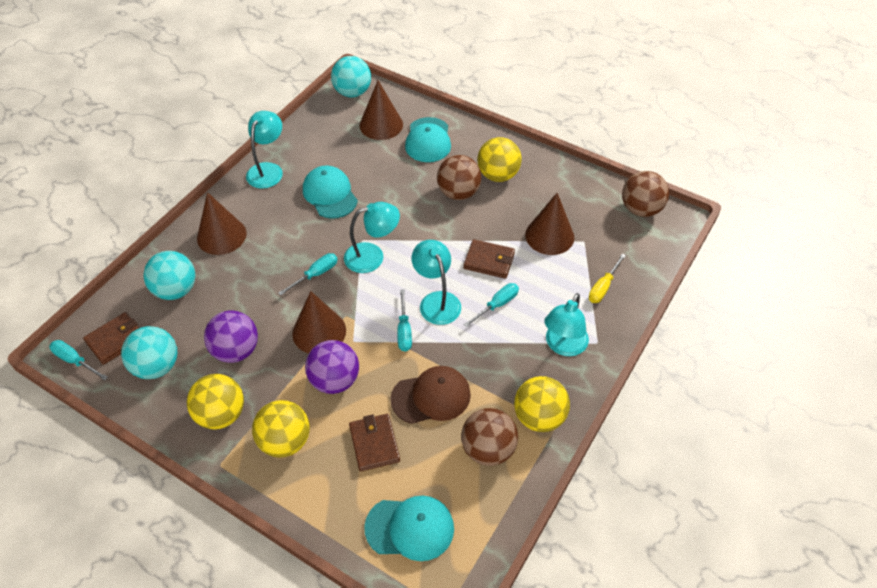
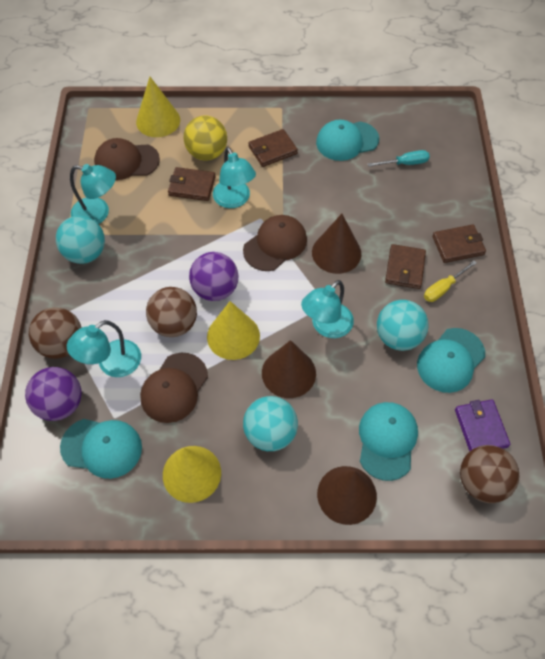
brown cap: [391,366,471,424] = 1 -> [94,138,160,180] [140,353,208,423] [243,215,307,271] = 3
brown cone: [197,192,246,255] [292,291,346,354] [359,81,403,140] [525,193,574,255] = 4 -> [262,340,316,398] [312,214,361,274] [317,466,377,525] = 3
brown wallet: [83,312,139,365] [349,414,400,471] [463,239,515,279] = 3 -> [168,167,216,201] [248,129,298,167] [385,244,426,289] [433,225,486,263] = 4
purple wallet: none = 0 -> [455,399,510,451] = 1
turquoise cap: [303,165,358,219] [364,496,454,561] [405,117,451,162] = 3 -> [60,419,142,479] [316,120,379,161] [359,402,418,481] [417,328,485,393] = 4
turquoise screwdriver: [49,340,108,381] [278,253,338,295] [397,289,412,351] [463,283,519,328] = 4 -> [368,150,430,167] = 1
yellow ball: [187,374,244,430] [252,400,310,458] [477,137,522,182] [514,376,570,432] = 4 -> [184,115,227,160] = 1
yellow cone: none = 0 -> [136,77,180,137] [163,446,221,503] [207,301,260,360] = 3

